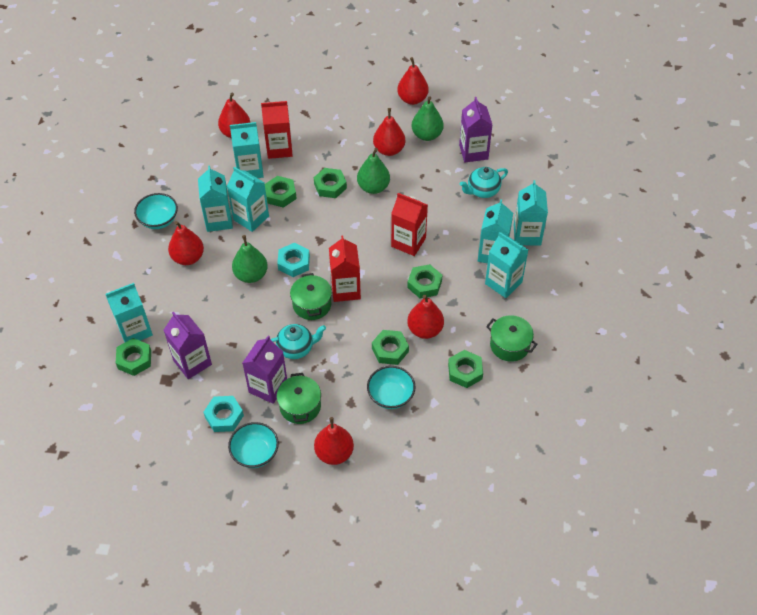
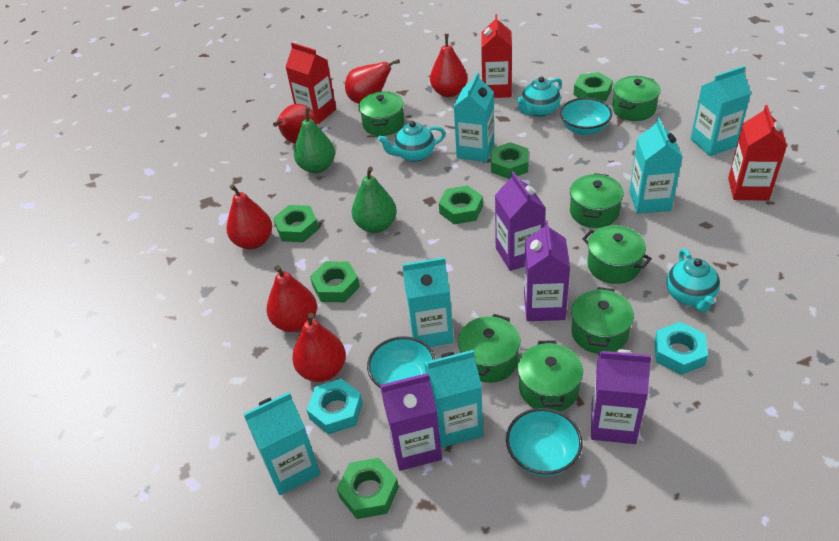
green pear: [232,235,268,283] [357,148,390,194] [412,96,444,141] = 3 -> [294,107,335,173] [352,167,397,233] = 2
green pot: [277,373,321,424] [290,273,332,320] [486,315,538,362] = 3 -> [359,91,404,136] [458,314,520,383] [518,340,583,411] [570,173,624,228] [571,287,634,354] [582,225,652,284] [612,76,661,121] = 7
purple carton: [164,312,212,379] [242,336,287,404] [459,97,492,163] = 3 -> [380,373,442,471] [495,171,546,271] [524,220,570,321] [591,349,651,444] = 4
turquoise carton: [105,283,153,342] [198,165,233,232] [227,167,269,232] [230,122,264,178] [478,199,513,263] [485,232,528,298] [514,180,548,246] = 7 -> [243,392,320,495] [402,257,454,347] [424,350,483,448] [454,72,494,162] [629,118,682,214] [691,66,751,156] = 6
turquoise teapot: [270,324,326,359] [460,167,508,198] = 2 -> [378,121,446,162] [517,76,562,117] [666,249,720,312] = 3

